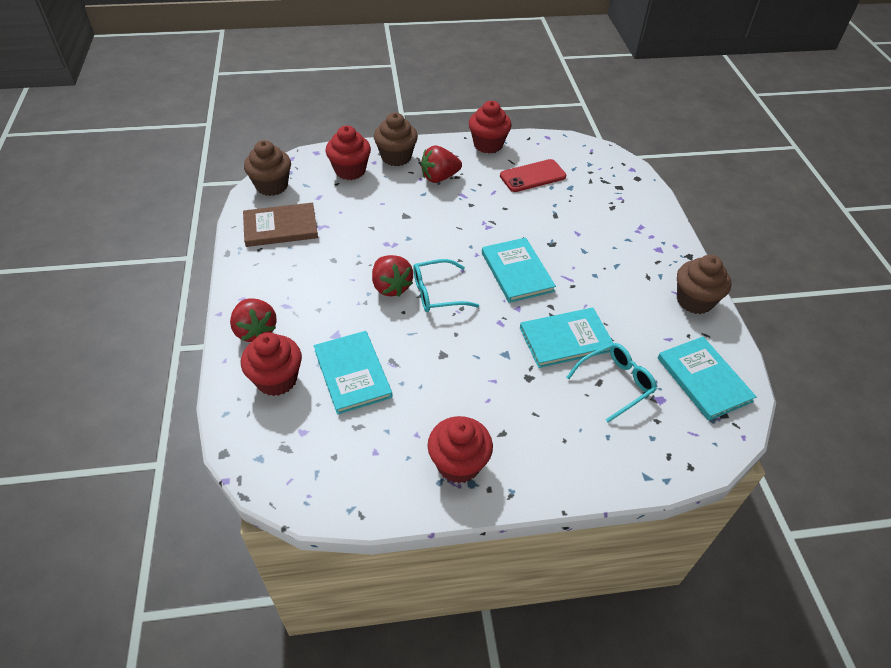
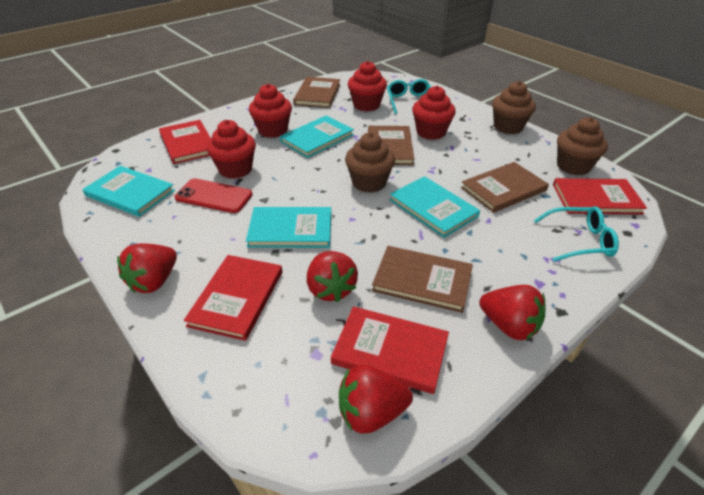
brown book: [243,203,318,247] = 1 -> [293,77,340,108] [368,126,414,165] [372,246,473,313] [461,162,549,213] = 4
red book: none = 0 -> [159,120,211,164] [184,255,282,341] [331,306,449,394] [553,178,647,215] = 4
red strawberry: [230,298,277,342] [372,255,413,296] [421,146,462,183] = 3 -> [117,243,177,293] [307,251,358,303] [339,365,413,434] [479,285,545,340] = 4

